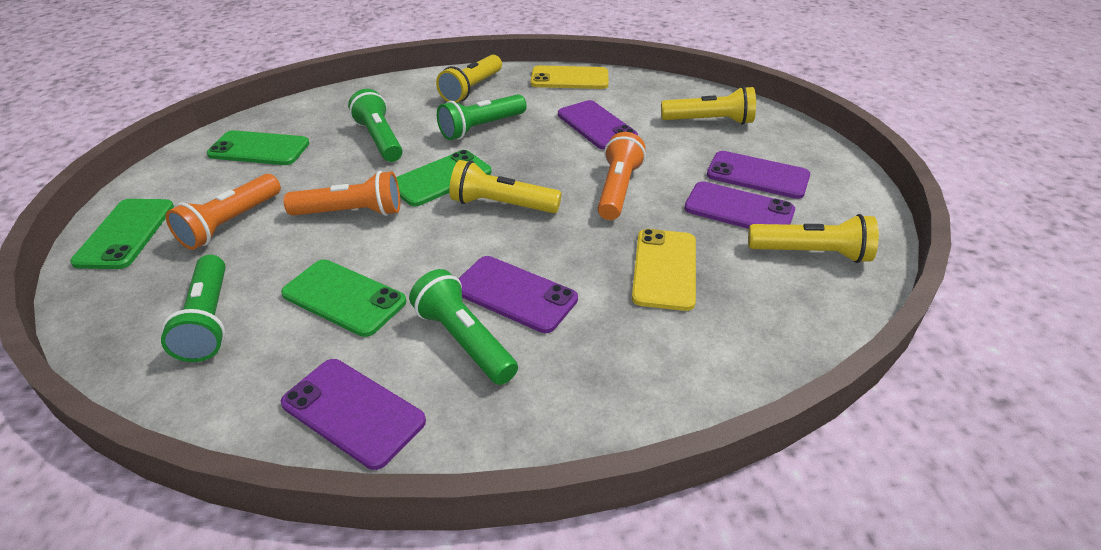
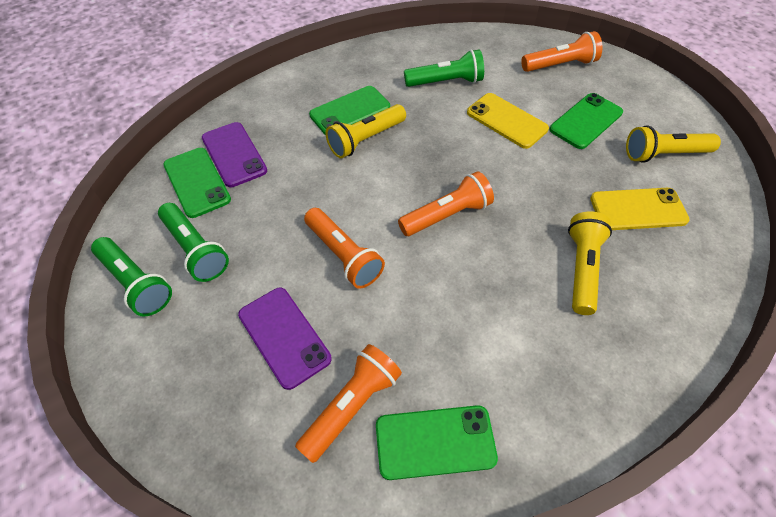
green flashlight: [161,255,226,362] [348,89,403,162] [409,269,518,385] [437,94,527,140] = 4 -> [91,237,172,317] [158,203,229,282] [404,50,484,87] = 3
orange flashlight: [166,174,281,250] [284,171,400,216] [598,132,646,220] = 3 -> [295,344,402,463] [304,208,385,289] [398,171,494,236] [521,31,602,72] = 4
purple phone: [281,359,426,470] [458,256,578,333] [558,100,638,150] [684,181,795,229] [707,151,810,199] = 5 -> [202,122,267,187] [238,288,332,390] = 2
yellow flashlight: [436,55,502,103] [449,160,562,213] [661,86,756,125] [748,214,879,263] = 4 -> [326,104,406,158] [568,211,612,315] [626,125,721,163] = 3

